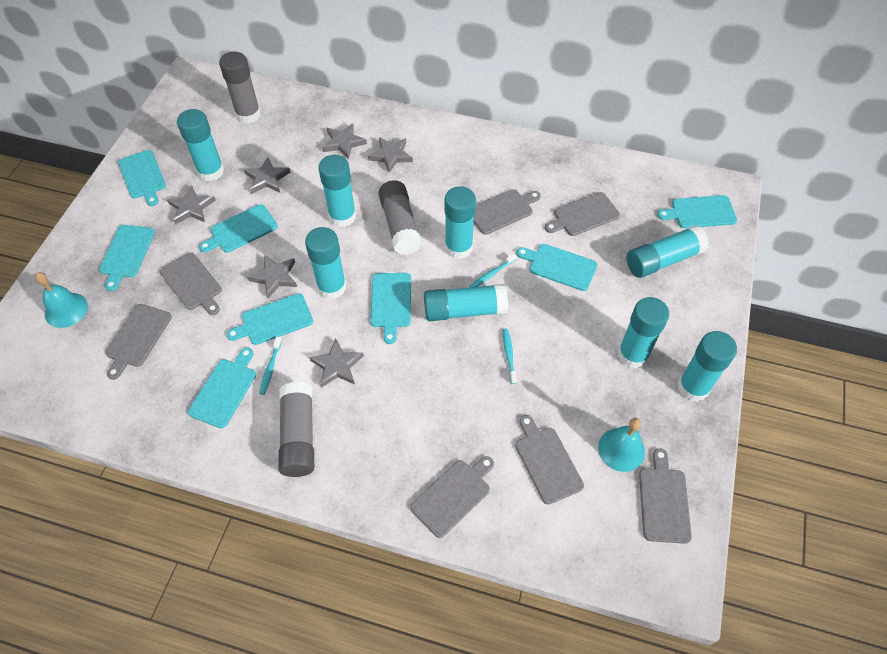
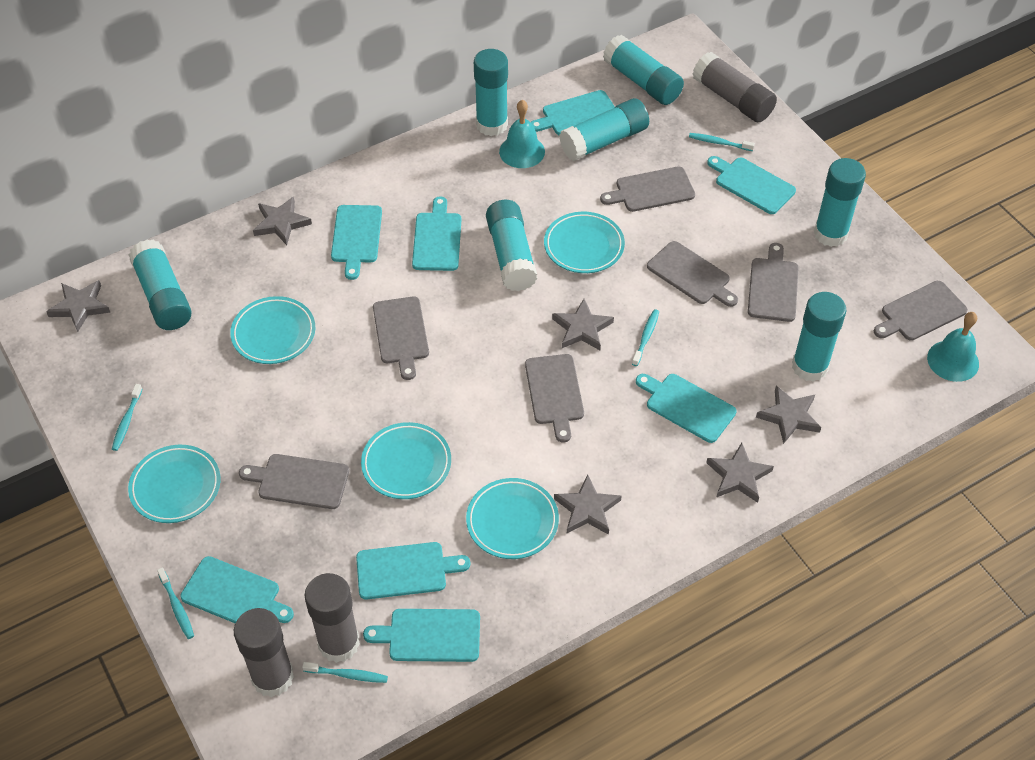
turquoise glue stick: [177,109,224,181] [305,227,346,299] [318,155,356,227] [424,284,508,321] [444,186,476,259] [618,297,669,368] [627,225,709,278] [678,331,737,402] = 8 -> [129,240,192,330] [474,49,508,136] [486,200,538,291] [559,98,649,161] [603,35,684,105] [792,292,846,382] [814,158,866,247] = 7
turquoise plate: none = 0 -> [128,445,220,523] [230,296,315,364] [361,422,451,499] [466,478,559,559] [544,212,625,273] = 5
turquoise toothbrush: [259,337,282,395] [470,253,516,287] [503,329,517,384] = 3 -> [112,384,142,451] [157,567,194,639] [302,662,388,683] [632,309,659,366] [689,133,755,151] = 5

